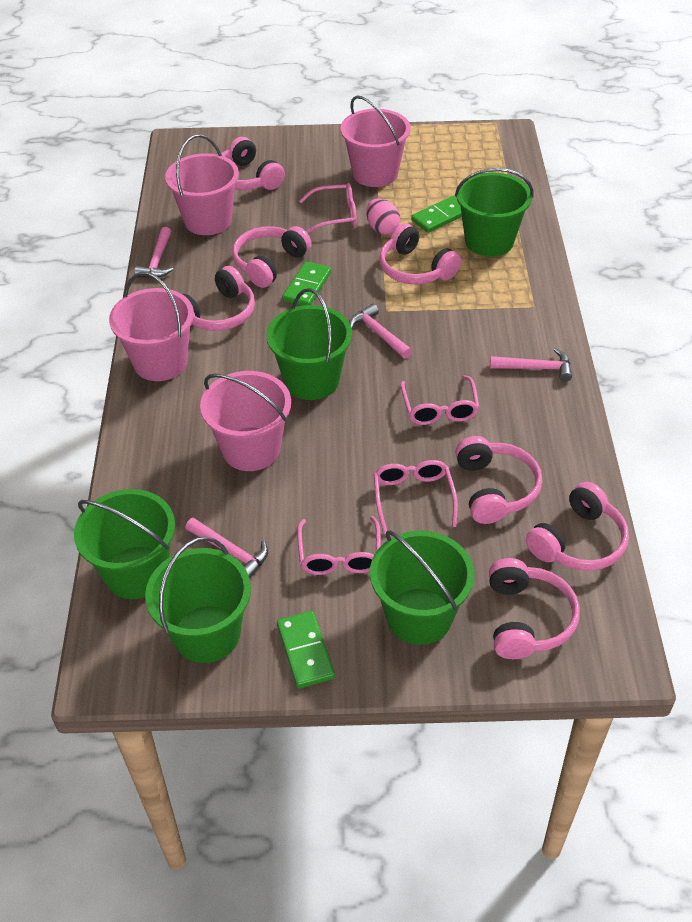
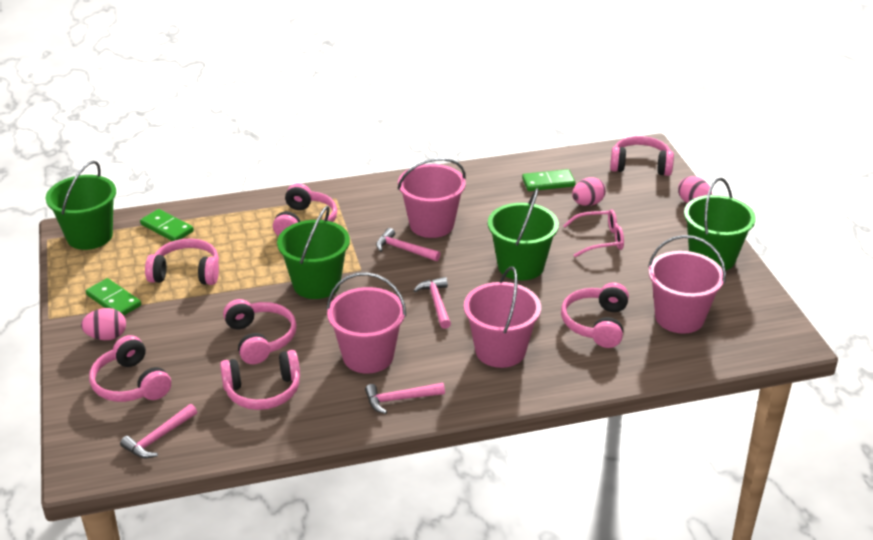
green bucket: [74,489,175,599] [145,536,251,663] [266,288,352,400] [370,531,474,645] [455,168,533,257] = 5 -> [46,161,116,250] [277,206,350,299] [488,188,559,280] [684,178,756,270] = 4
pink egg: [366,198,400,235] = 1 -> [81,308,126,340] [572,177,606,206] [678,176,712,203] = 3
pink glasses: [297,516,381,575] [299,183,357,234] [374,460,458,534] [400,375,479,425] = 4 -> [563,209,624,257] = 1

